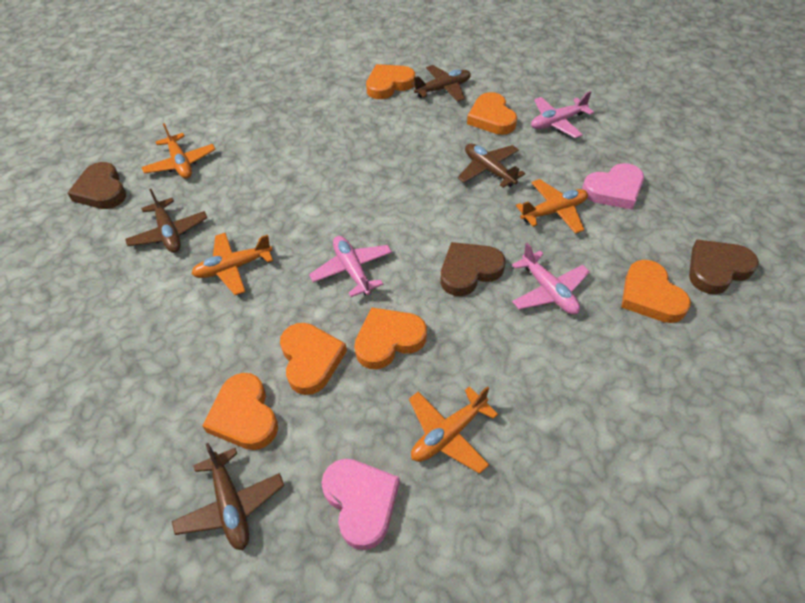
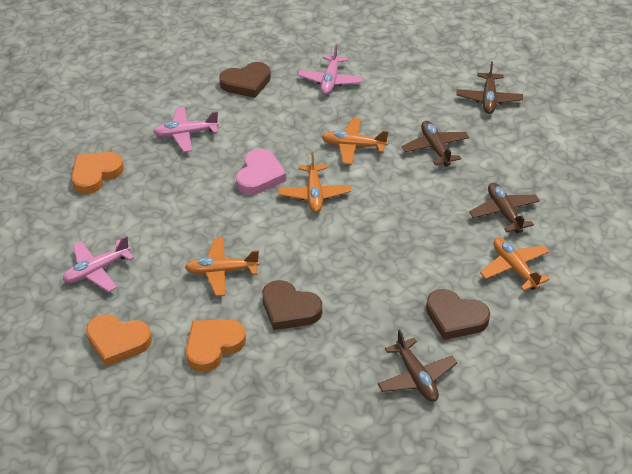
orange heart: [203,373,278,450] [280,323,347,395] [354,307,427,369] [366,64,415,99] [467,92,517,135] [621,260,691,323] = 6 -> [71,152,124,194] [86,314,152,367] [186,319,246,372] = 3
pink heart: [321,459,400,550] [582,163,644,210] = 2 -> [236,149,286,195] = 1

